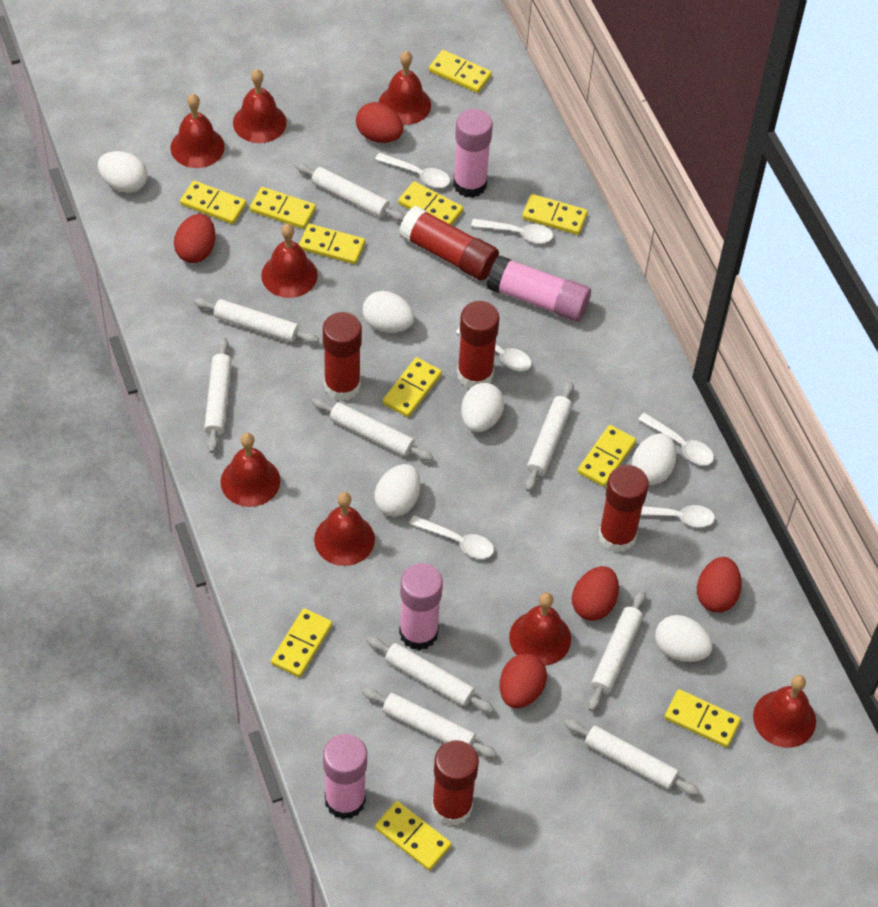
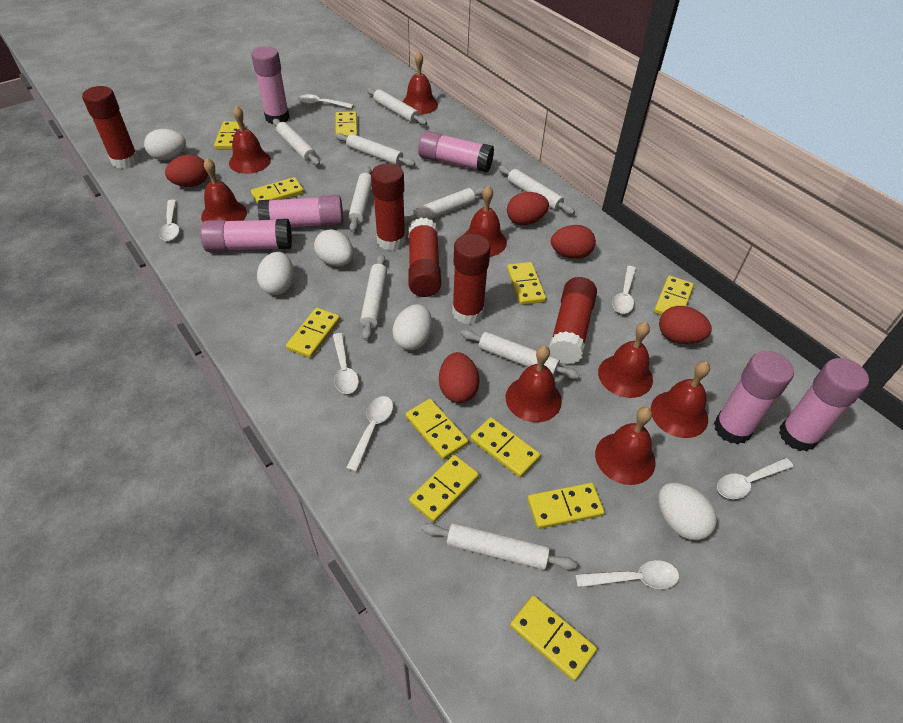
pink glue stick: [323,734,367,819] [399,563,443,651] [453,109,493,198] [487,256,591,322] = 4 -> [200,219,292,252] [251,46,290,124] [258,195,343,228] [418,131,494,172] [714,351,794,444] [779,358,869,451] = 6
white egg: [98,151,148,193] [363,291,414,333] [375,464,420,517] [461,383,504,432] [632,433,676,485] [655,615,713,662] = 6 -> [144,129,186,160] [257,252,294,295] [314,229,354,266] [392,304,432,350] [658,483,717,540] = 5
white spoon: [375,153,450,188] [409,515,494,559] [456,327,531,371] [471,218,553,243] [638,413,714,465] [641,505,715,527] = 6 -> [159,200,180,241] [298,94,353,109] [333,333,359,394] [346,396,393,472] [575,560,679,589] [612,266,636,314] [717,458,793,499] = 7

